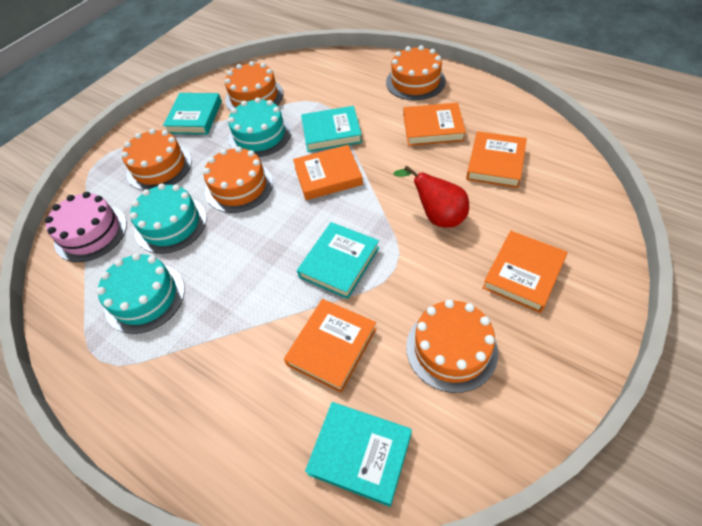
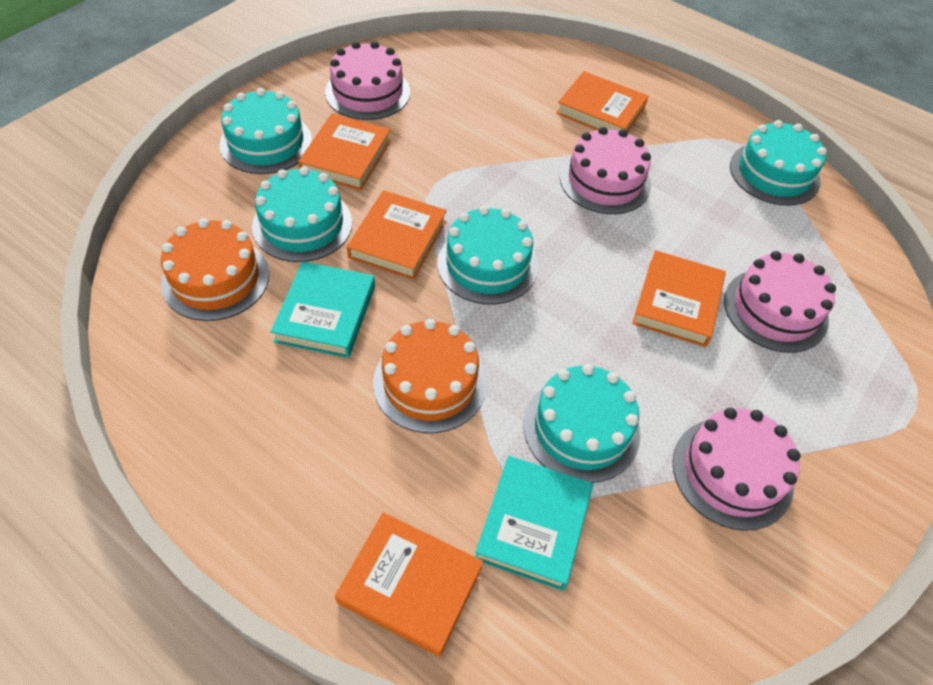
orange cake: [121,129,192,191] [203,146,273,213] [225,61,283,111] [386,45,446,100] [406,299,498,393] = 5 -> [161,218,269,321] [373,319,487,433] = 2
pink cake: [45,192,127,262] = 1 -> [325,41,410,120] [560,127,651,214] [672,408,800,531] [724,251,836,353] = 4
red pear: [394,165,469,228] = 1 -> none = 0
turquoise book: [163,93,222,135] [297,222,379,299] [301,106,362,152] [305,402,412,507] = 4 -> [271,261,375,358] [475,456,593,591] = 2
turquoise cake: [97,253,185,334] [130,183,207,254] [228,97,291,157] = 3 -> [219,88,312,174] [252,167,352,262] [437,206,538,304] [524,364,640,483] [730,120,827,206] = 5

